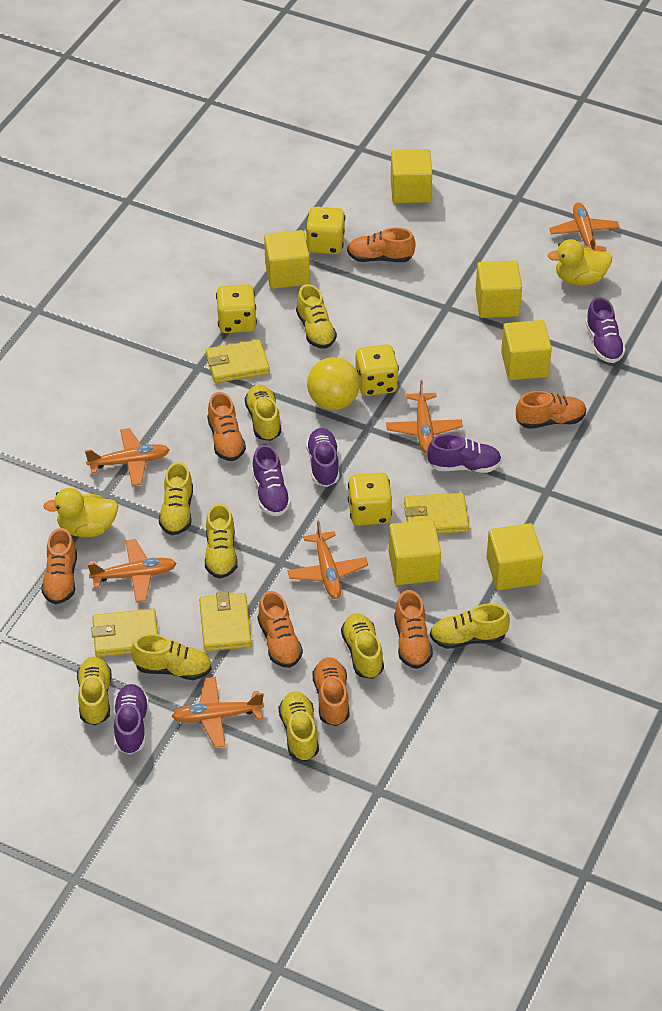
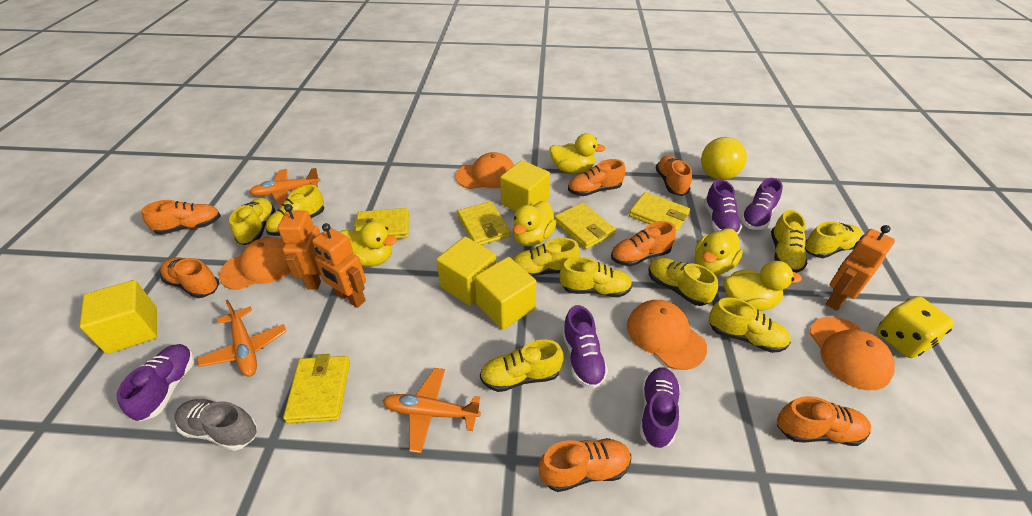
grey shoe: none = 0 -> [174,399,257,451] = 1
orange cap: none = 0 -> [219,237,291,290] [456,152,514,189] [627,300,707,370] [810,317,895,390] = 4
orange plane: [85,428,170,486] [87,539,177,602] [172,677,264,748] [287,521,368,599] [386,380,463,453] [549,202,620,251] = 6 -> [197,300,287,377] [249,168,320,207] [383,368,481,453] = 3
orange robot: none = 0 -> [278,204,321,290] [312,223,366,308] [826,225,895,311] = 3
yellow cube: [264,230,310,289] [389,519,441,585] [391,149,432,203] [475,260,522,318] [486,523,543,590] [501,320,552,380] = 6 -> [80,280,157,354] [436,237,496,306] [474,257,536,329] [500,160,550,211] = 4
yellow dice: [216,284,257,333] [306,207,345,254] [348,473,392,526] [355,344,399,396] = 4 -> [876,296,954,358] = 1
yellow duck: [43,488,118,537] [548,239,612,285] = 2 -> [339,221,397,267] [513,201,556,246] [549,133,606,173] [695,228,743,275] [724,261,802,311] = 5
yellow wallet: [91,609,158,657] [199,591,252,651] [206,339,270,383] [404,492,469,534] = 4 -> [283,354,350,423] [354,208,409,239] [457,201,511,245] [554,203,616,249] [629,192,690,233] = 5

